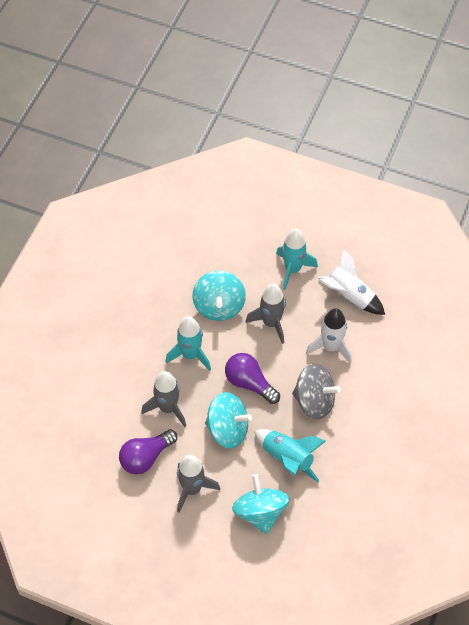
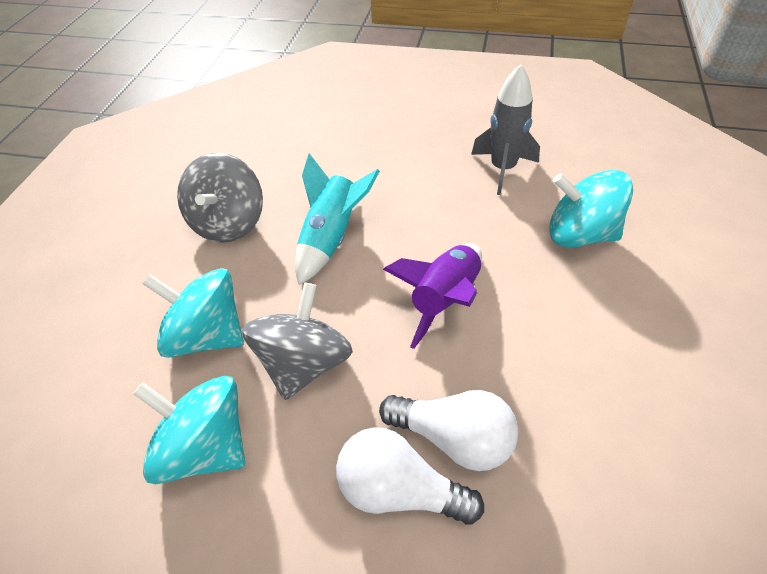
grey rocket: [141,371,186,427] [177,455,220,513] [246,284,286,344] = 3 -> [471,64,540,195] = 1
grey spinning top: [292,364,341,419] = 1 -> [177,153,263,243] [242,283,353,400] = 2
purple light bulb: [119,429,177,474] [225,353,280,404] = 2 -> none = 0
purple rocket: none = 0 -> [383,244,482,349] = 1
turquoise rocket: [165,316,211,371] [254,429,326,482] [276,229,318,290] = 3 -> [295,153,380,285] = 1
white light bulb: none = 0 -> [336,427,484,524] [379,390,518,471] = 2
white rocket: [306,308,352,363] [318,248,385,315] = 2 -> none = 0

